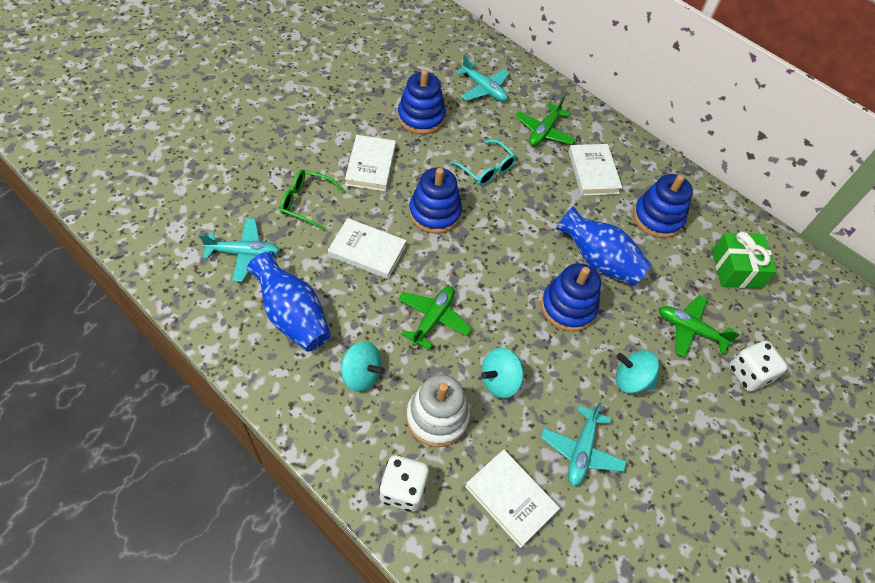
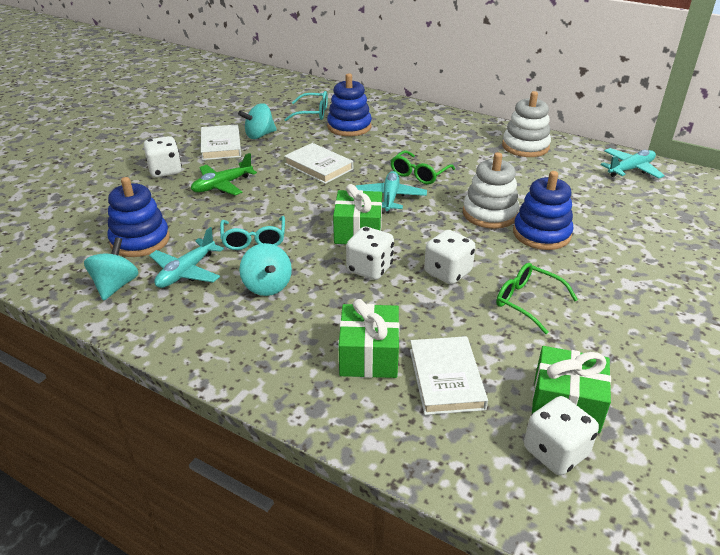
blue stacking toy: [398,70,446,134] [409,168,462,234] [541,263,601,331] [633,174,693,238] = 4 -> [107,177,170,257] [327,73,372,136] [513,171,573,250] = 3
blue vase: [246,251,331,352] [556,206,652,286] = 2 -> none = 0
green gift: [712,231,777,288] = 1 -> [333,184,382,244] [338,299,400,378] [532,346,611,433] = 3
green glasses: [280,169,345,231] = 1 -> [390,150,455,185] [496,263,578,334] = 2
green plane: [398,286,472,350] [515,96,576,146] [659,295,740,357] = 3 -> [191,153,257,196] = 1
turquoise glasses: [450,139,517,186] = 1 -> [220,216,285,250] [284,91,328,121] = 2
white book: [328,218,406,279] [345,135,396,191] [465,449,560,548] [568,144,622,196] = 4 -> [201,124,241,160] [284,143,353,184] [410,336,488,415] = 3
white dice: [379,455,429,512] [729,340,788,392] = 2 -> [144,136,182,177] [346,227,394,280] [424,230,476,284] [524,396,599,475] = 4
white stacking toy: [406,374,470,447] = 1 -> [463,152,519,229] [502,91,551,157] = 2

